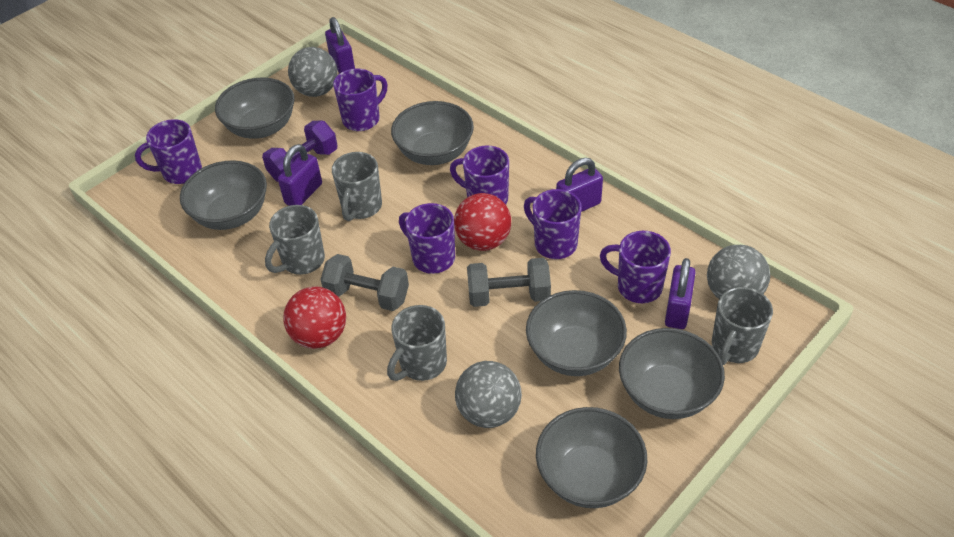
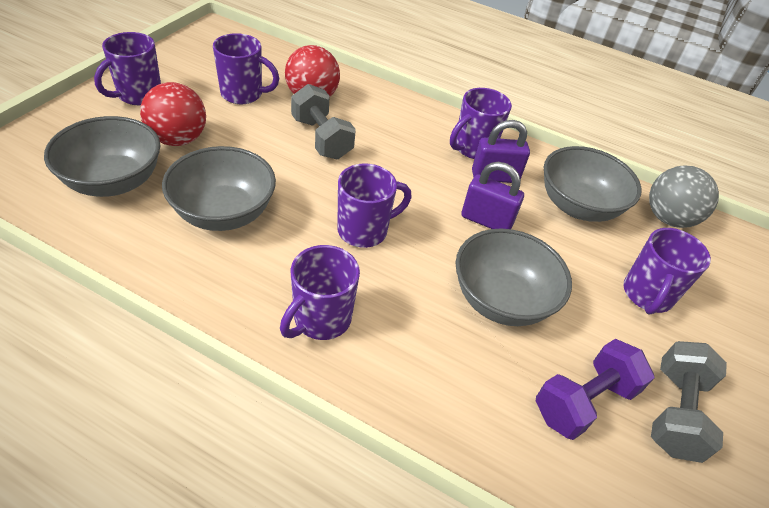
grey ball: [288,47,338,97] [455,361,522,428] [707,245,770,299] = 3 -> [649,165,719,228] = 1
grey bowl: [180,160,267,230] [215,78,295,139] [391,101,474,165] [526,290,627,376] [536,407,647,508] [619,328,725,419] = 6 -> [44,116,160,197] [162,146,276,231] [456,229,572,326] [544,146,642,222] = 4
grey mug: [265,205,325,275] [332,152,382,221] [387,305,447,381] [712,287,773,365] = 4 -> none = 0
purple padlock: [278,144,322,206] [325,17,355,74] [556,158,603,212] [665,258,696,329] = 4 -> [461,162,524,229] [472,120,530,183] = 2

